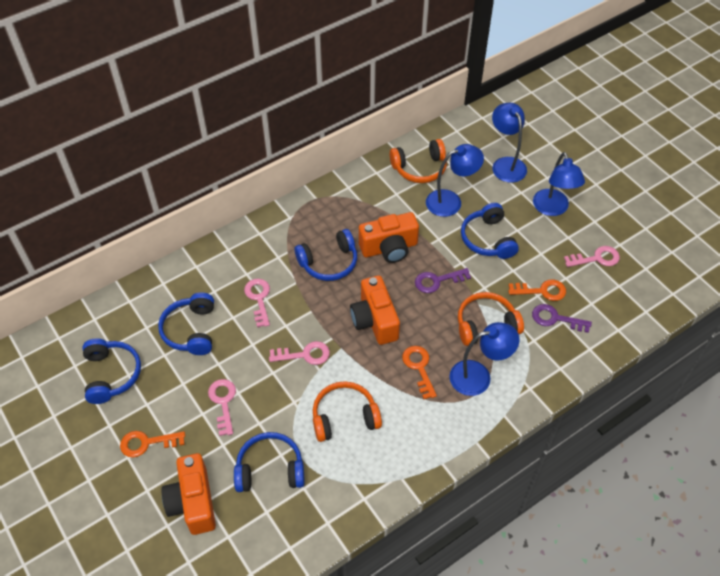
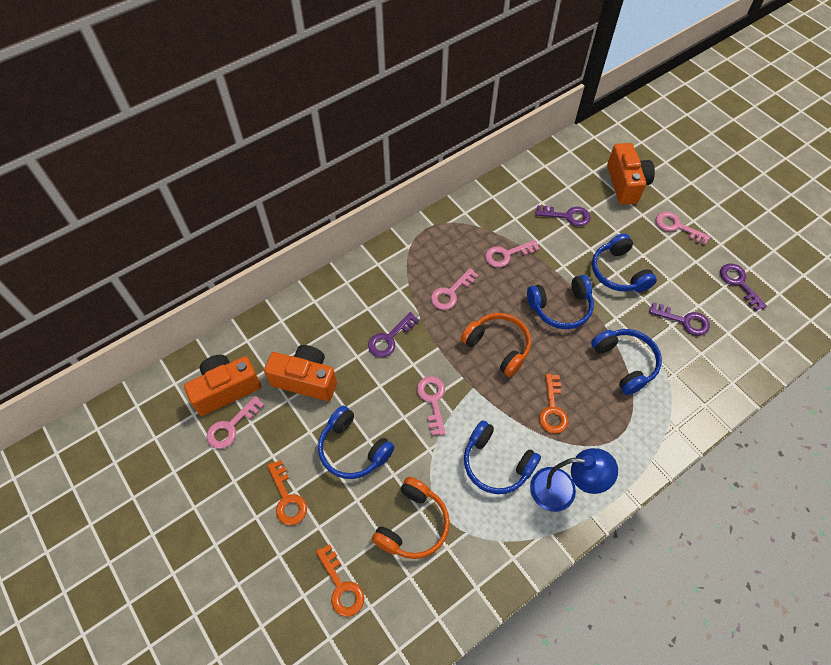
blue lamp: [426,144,484,217] [449,322,519,396] [492,103,527,183] [533,152,585,216] = 4 -> [530,448,618,512] = 1
orange headphones: [313,381,382,442] [390,139,447,183] [458,292,524,346] = 3 -> [372,477,450,559] [461,313,531,377] = 2
pink key: [208,379,236,436] [244,279,270,327] [269,341,330,365] [564,246,620,267] = 4 -> [207,396,264,449] [417,376,446,436] [431,268,479,310] [485,240,540,268] [656,211,711,245] = 5
purple key: [415,268,471,293] [532,304,592,333] = 2 -> [368,312,419,357] [535,205,591,226] [649,302,710,336] [720,264,767,311] = 4

